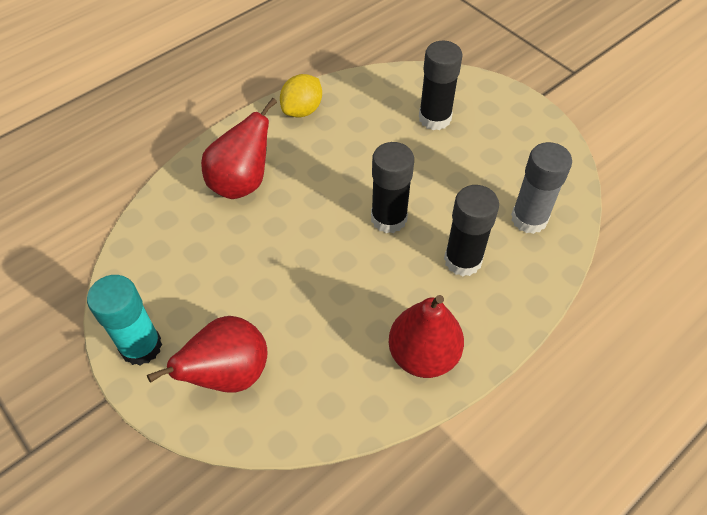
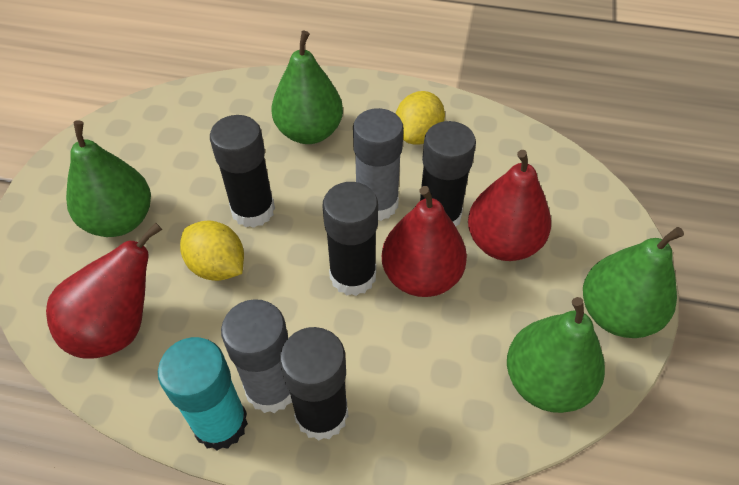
black glue stick: [371,142,414,233] [419,41,463,130] [444,185,499,276] = 3 -> [210,115,275,228] [280,327,348,441] [323,182,378,296] [420,121,476,226] = 4
green pear: none = 0 -> [66,120,151,237] [271,31,343,144] [507,297,605,413] [583,227,684,338] = 4
grey glue stick: [511,142,572,234] = 1 -> [221,299,292,413] [353,108,404,221] = 2
yellow lemon: [280,74,322,117] = 1 -> [180,221,244,281] [396,91,445,145] = 2

